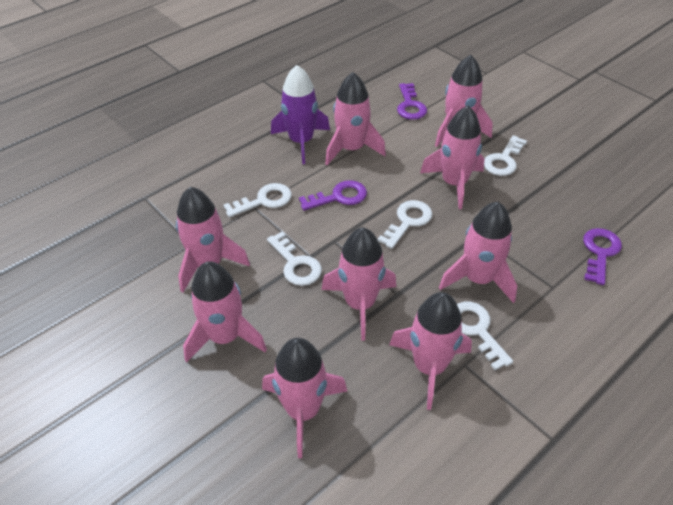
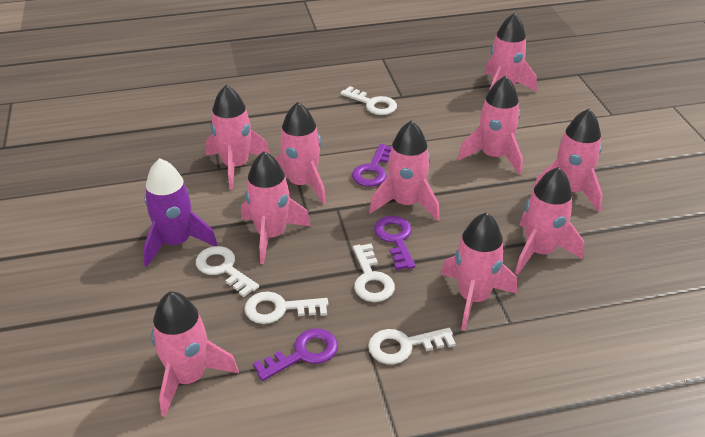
pink rocket: [176,187,250,292] [183,261,267,362] [262,338,347,458] [321,227,396,341] [325,72,386,165] [389,292,472,410] [420,106,485,209] [435,55,493,147] [439,202,517,303] = 9 -> [151,291,239,417] [206,85,270,190] [241,151,311,264] [276,102,326,204] [369,121,440,221] [441,212,517,331] [458,76,523,175] [485,13,537,91] [515,167,584,274] [532,109,603,212] = 10

